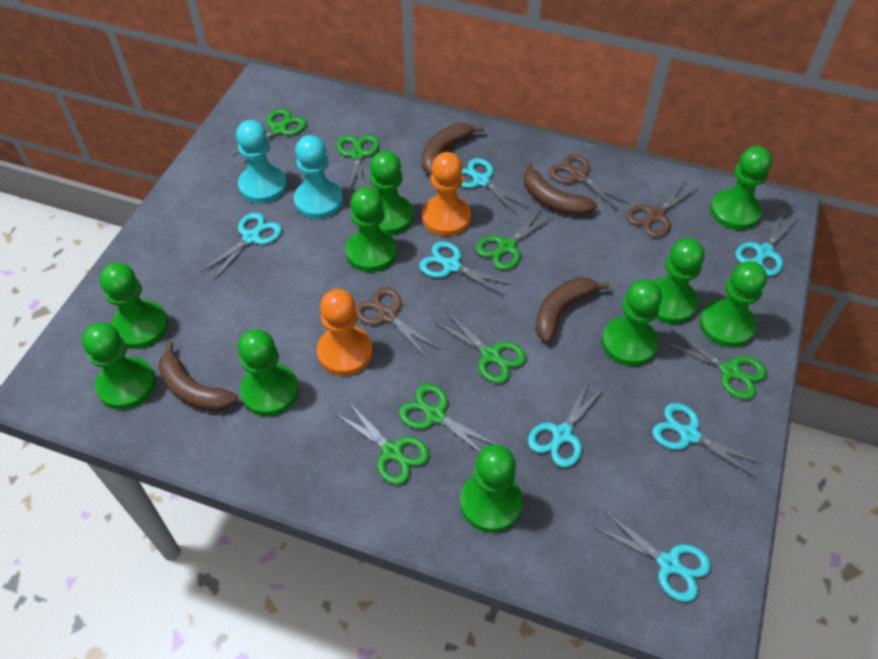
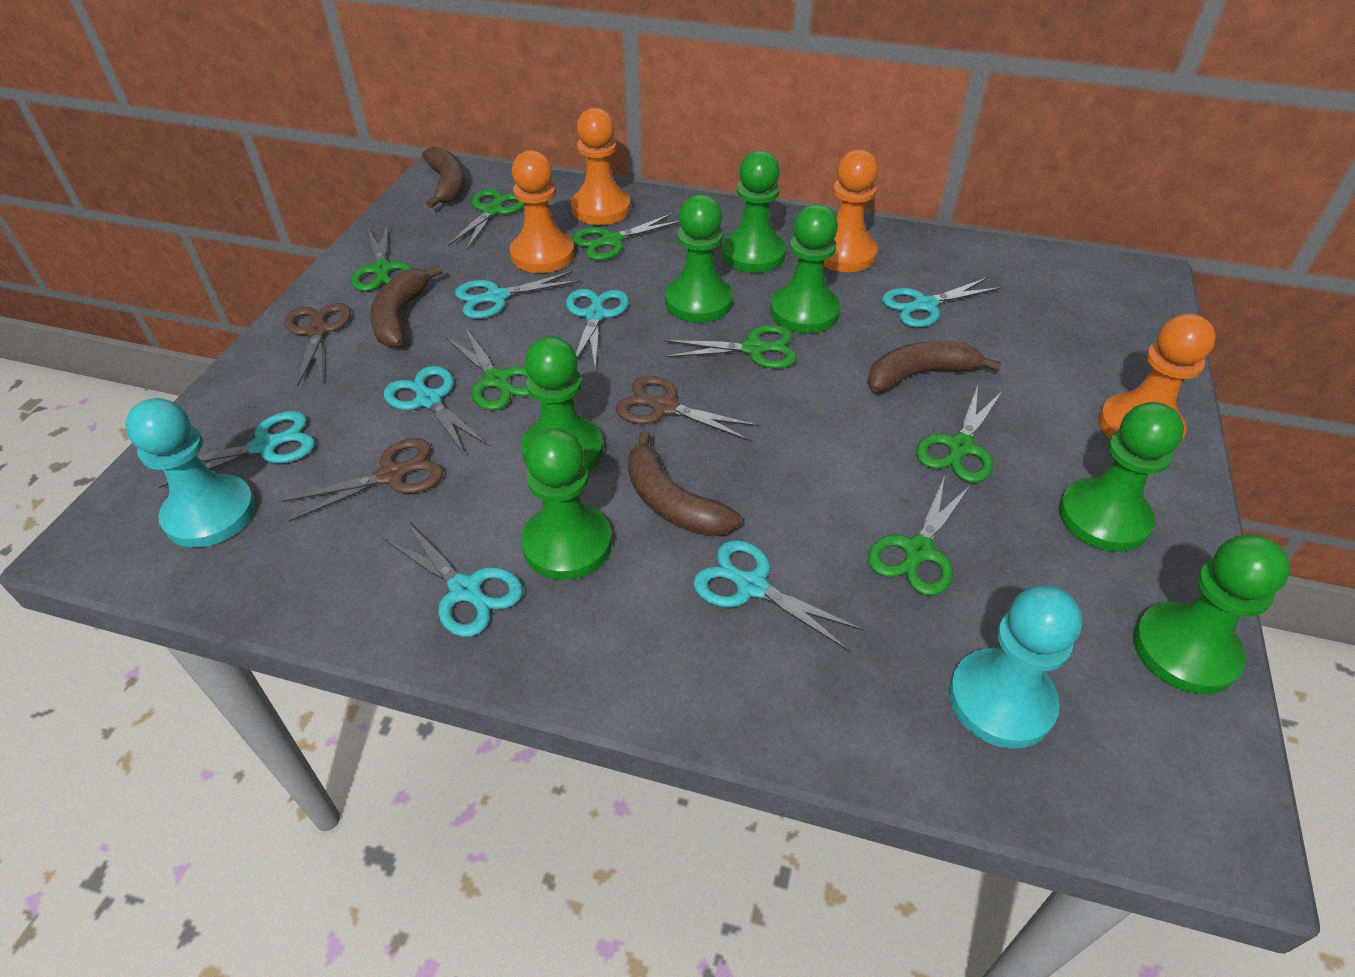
green pawn: [82,323,156,410] [100,263,168,349] [238,329,299,416] [346,187,397,272] [370,151,414,235] [460,444,523,533] [602,280,662,366] [653,238,705,324] [699,261,767,348] [710,146,772,230] = 10 -> [521,336,603,472] [521,428,612,580] [665,194,733,323] [722,150,786,273] [770,204,840,333] [1059,402,1184,552] [1133,534,1290,694] = 7
orange pawn: [317,289,373,376] [422,152,471,236] = 2 -> [510,150,575,273] [571,108,631,225] [824,150,878,272] [1098,314,1216,447] = 4

